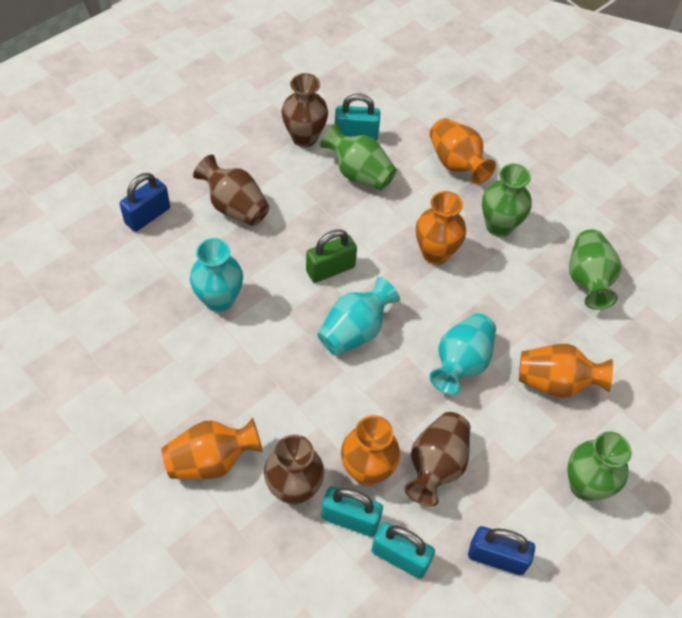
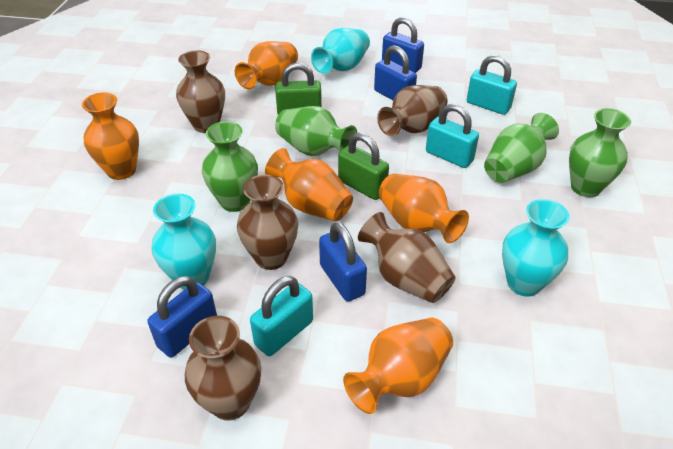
blue padlock: [120,173,170,232] [468,526,535,575] = 2 -> [148,276,217,358] [319,222,367,302] [374,45,417,100] [382,17,424,73] = 4
brown vase: [193,155,270,226] [264,434,324,505] [282,73,328,147] [404,412,470,507] = 4 -> [176,50,225,133] [185,316,261,421] [237,175,299,270] [358,212,456,303] [377,85,447,136] = 5
green padlock: [306,229,357,283] = 1 -> [275,63,322,115] [338,133,389,200] = 2

